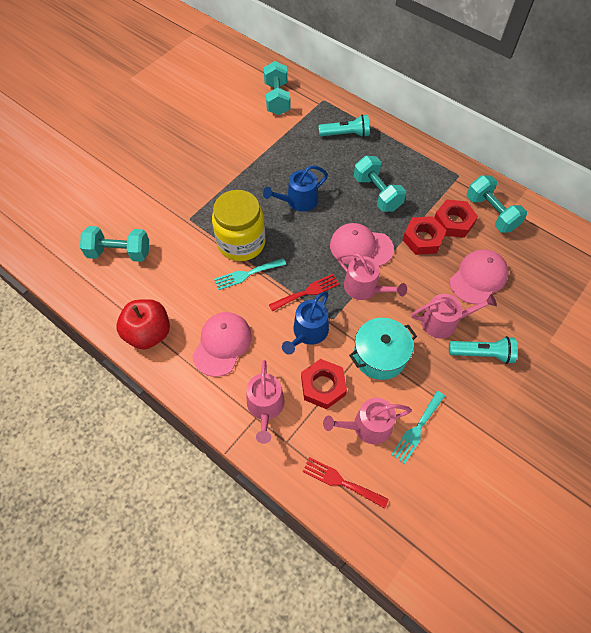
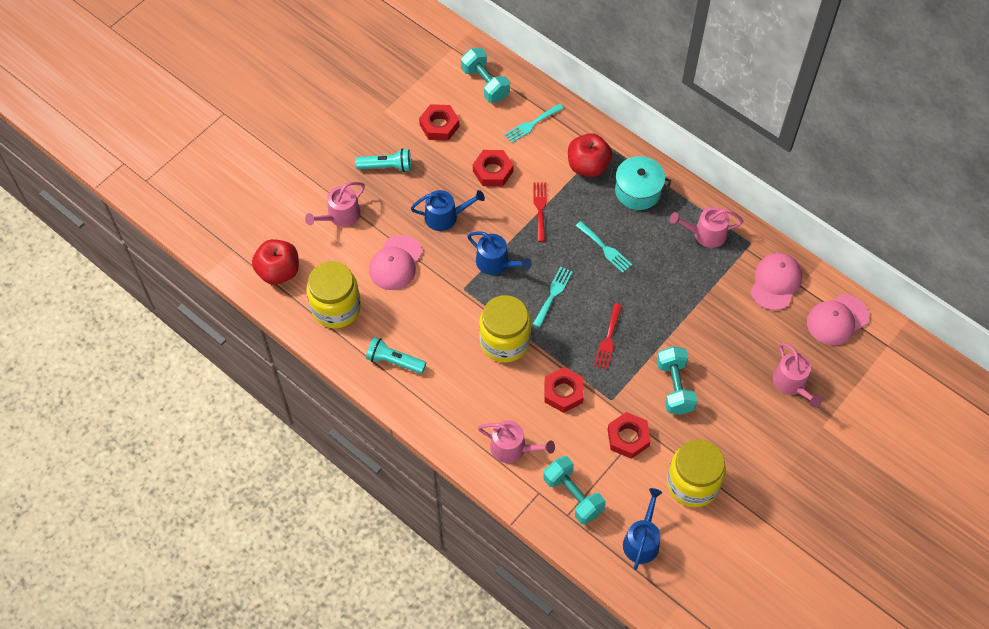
blue watering can: [263,165,328,212] [282,291,329,355] = 2 -> [411,190,485,231] [467,232,532,275] [623,488,662,570] = 3
red apple: [116,299,170,349] = 1 -> [252,239,299,285] [568,133,612,177] = 2
red nut: [301,359,347,409] [402,216,447,255] [434,199,478,238] = 3 -> [419,104,460,141] [473,150,514,186] [544,367,584,413] [608,412,651,459] = 4
turquoise dumbbell: [80,226,149,262] [264,61,290,115] [354,156,406,212] [467,175,527,233] = 4 -> [461,48,510,103] [543,456,606,525] [657,346,697,415] = 3
turquoise fork: [214,258,286,290] [391,391,445,464] = 2 -> [504,104,564,143] [533,267,573,327] [576,221,632,273] = 3
yellow jar: [212,190,266,261] = 1 -> [307,261,361,328] [479,295,531,363] [667,439,726,507] = 3

